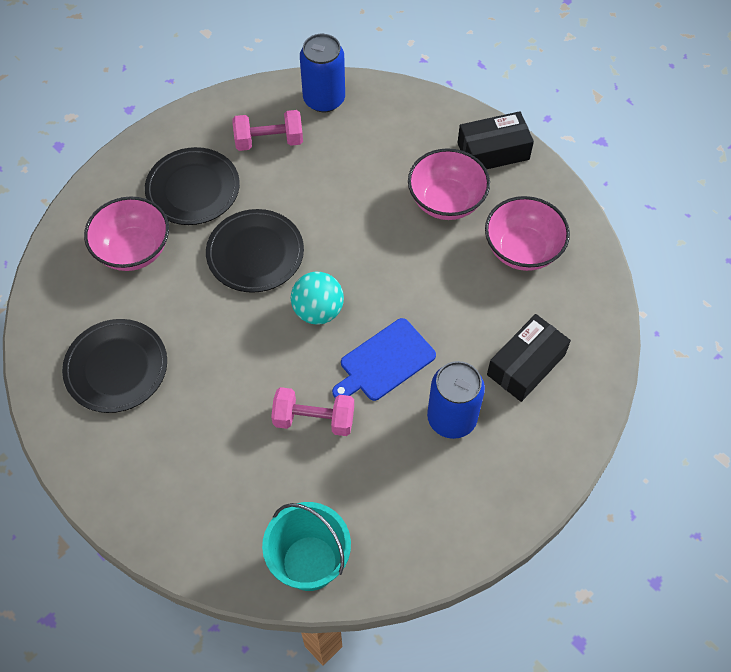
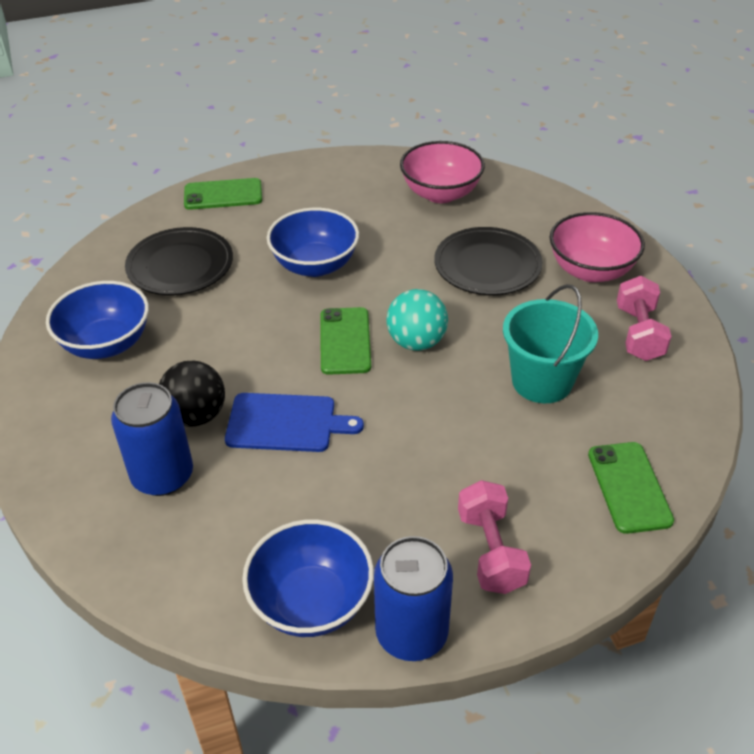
black ball: none = 0 -> [159,361,225,427] = 1
black box: [457,111,534,169] [487,314,571,402] = 2 -> none = 0
black plate: [62,319,167,413] [145,147,240,225] [206,209,304,293] = 3 -> [125,227,233,295] [434,227,542,295] = 2
blue bowl: none = 0 -> [46,281,149,359] [242,519,374,637] [267,208,359,277] = 3
green phone: none = 0 -> [184,178,262,210] [320,307,371,375] [588,442,674,534] = 3
pink bowl: [84,196,169,271] [408,148,490,220] [485,196,570,271] = 3 -> [400,141,485,203] [550,212,645,282] = 2

